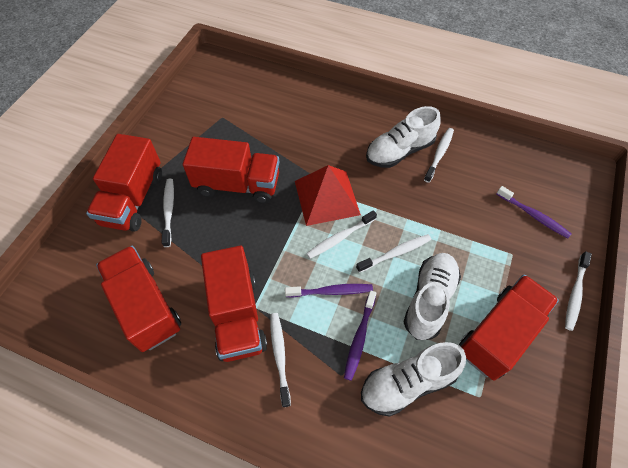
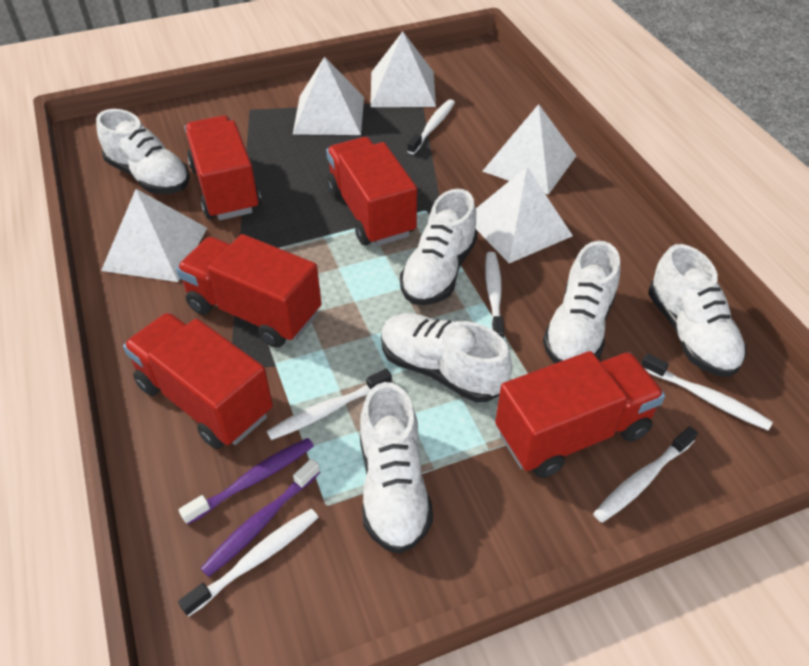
purple toothbrush: [285,284,373,297] [344,290,377,381] [497,186,571,238] = 3 -> [179,438,314,525] [200,459,320,577] = 2
red pyramid: [295,165,361,226] = 1 -> none = 0
white pyramid: none = 0 -> [101,189,207,282] [293,57,364,135] [370,32,436,107] [476,167,573,263] [482,104,577,195] = 5
white shoe: [361,342,466,417] [366,106,441,168] [404,253,461,340] = 3 -> [96,109,190,194] [360,382,433,554] [381,313,512,402] [400,189,478,305] [543,241,620,363] [648,244,746,377] = 6

